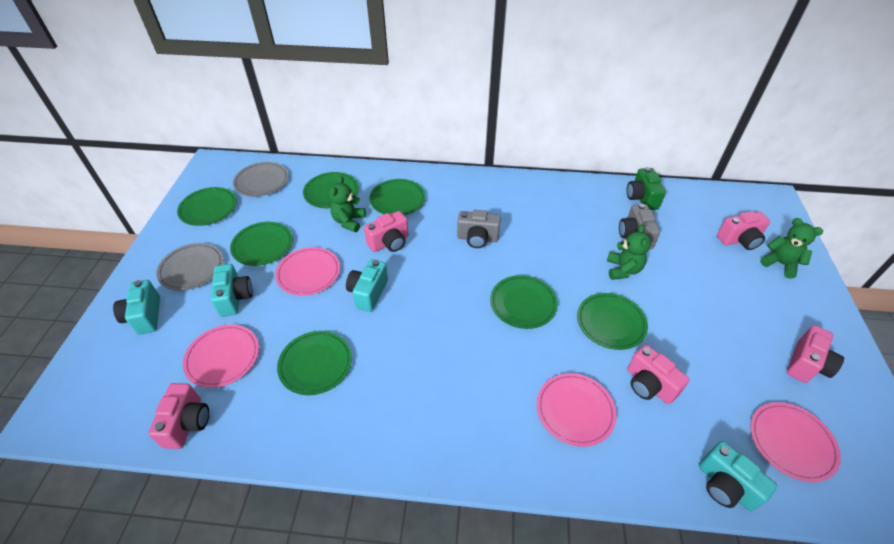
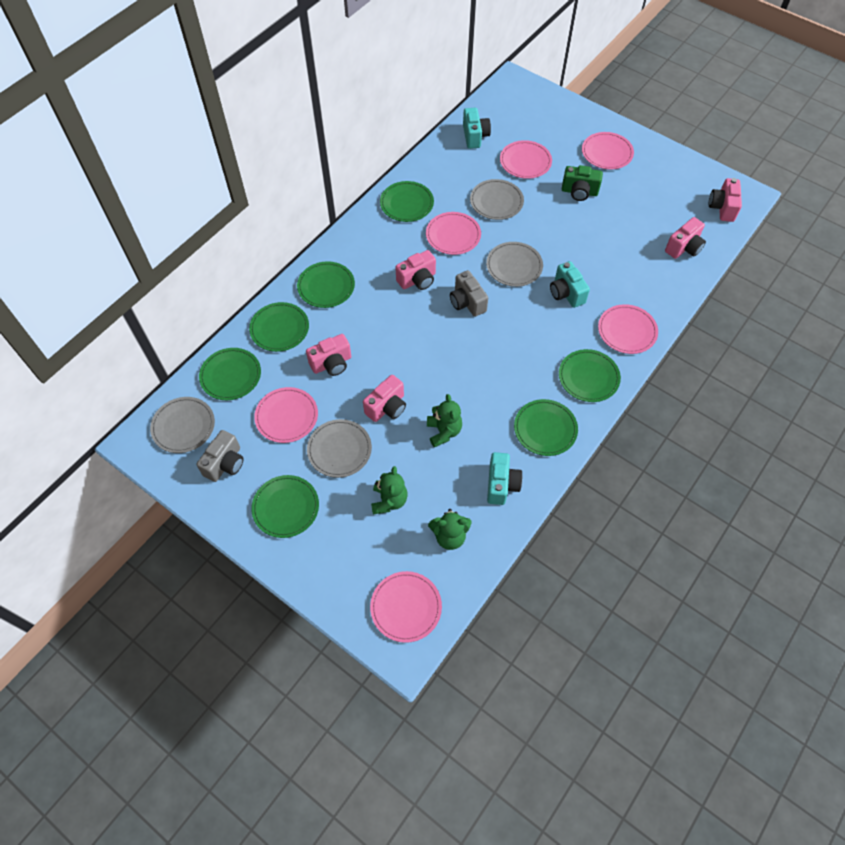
grey plate: [156,243,223,291] [233,162,289,197] = 2 -> [150,397,215,453] [307,419,372,478] [470,179,524,220] [486,242,543,287] = 4
pink plate: [183,325,259,388] [275,247,340,296] [537,373,617,447] [750,402,841,482] = 4 -> [254,387,318,443] [370,571,442,643] [426,212,481,255] [500,140,552,179] [582,132,634,170] [598,304,658,354] = 6
turquoise camera: [113,280,160,335] [211,264,253,317] [346,259,388,312] [699,441,777,511] = 4 -> [463,108,491,149] [487,452,523,505] [550,261,590,308] = 3

